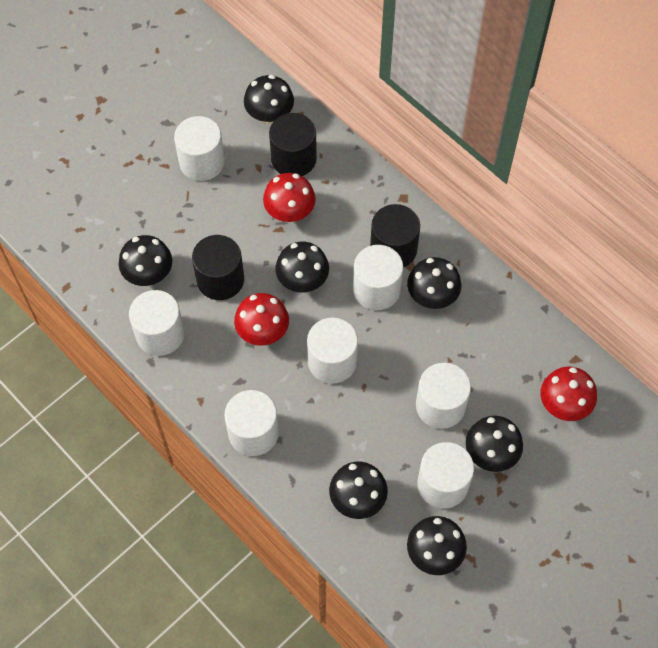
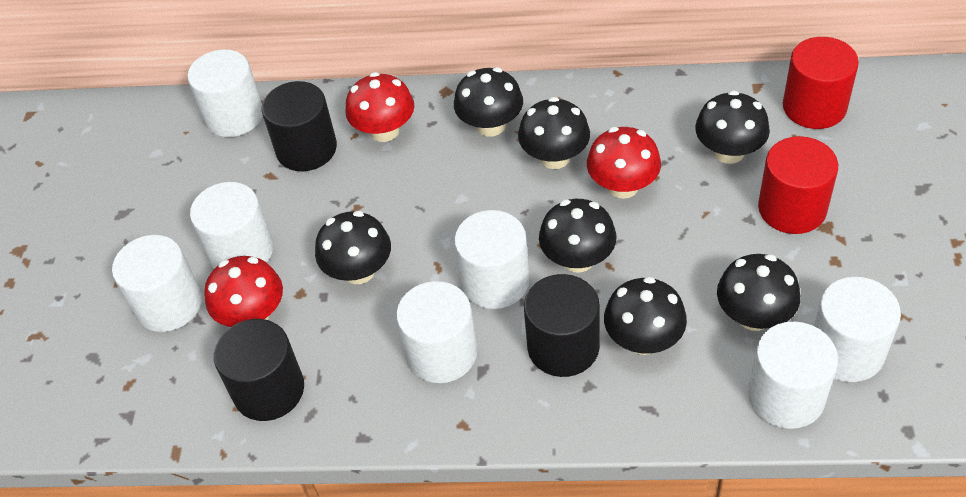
red cylinder: none = 0 -> [758,136,838,234] [783,37,859,129] = 2

